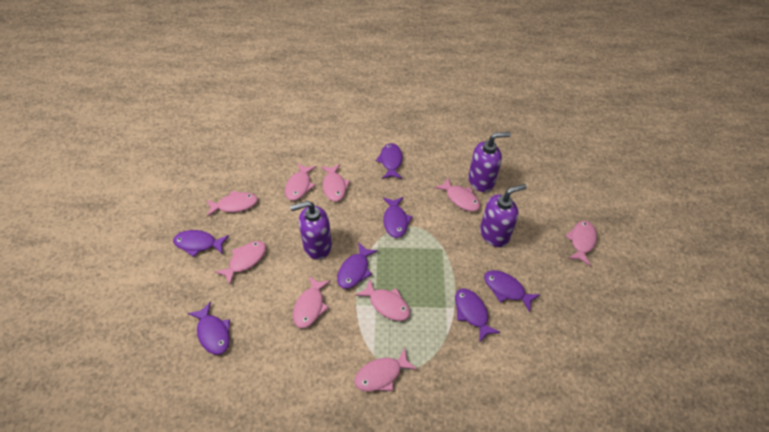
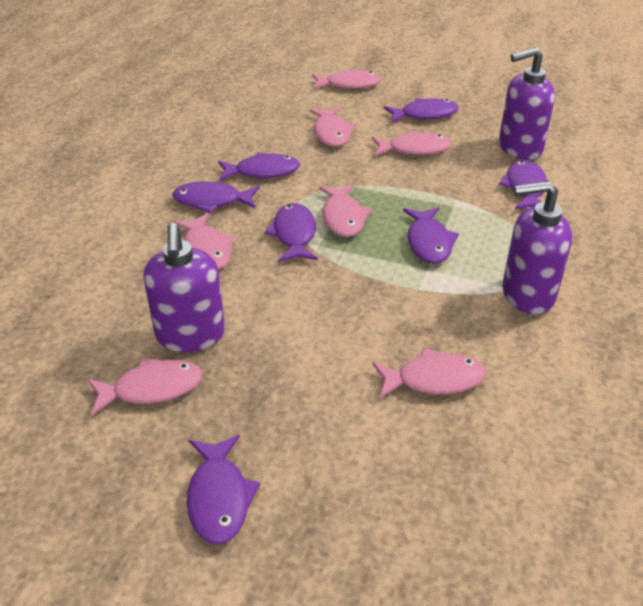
pink fish: [206,191,258,217] [215,241,266,285] [285,163,316,201] [293,276,331,328] [321,164,350,202] [354,348,417,392] [355,279,410,321] [434,177,480,211] [565,221,597,266] = 9 -> [88,358,203,416] [173,213,234,270] [309,107,356,147] [312,69,381,89] [319,184,372,237] [372,131,451,156] [372,348,486,398] = 7

